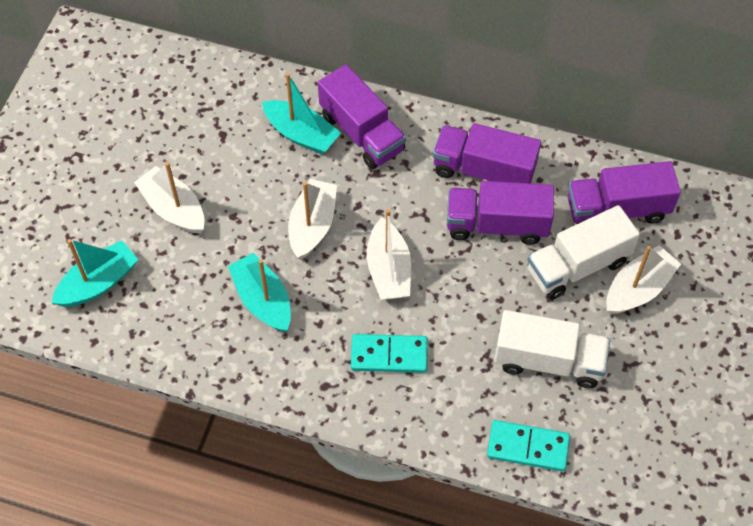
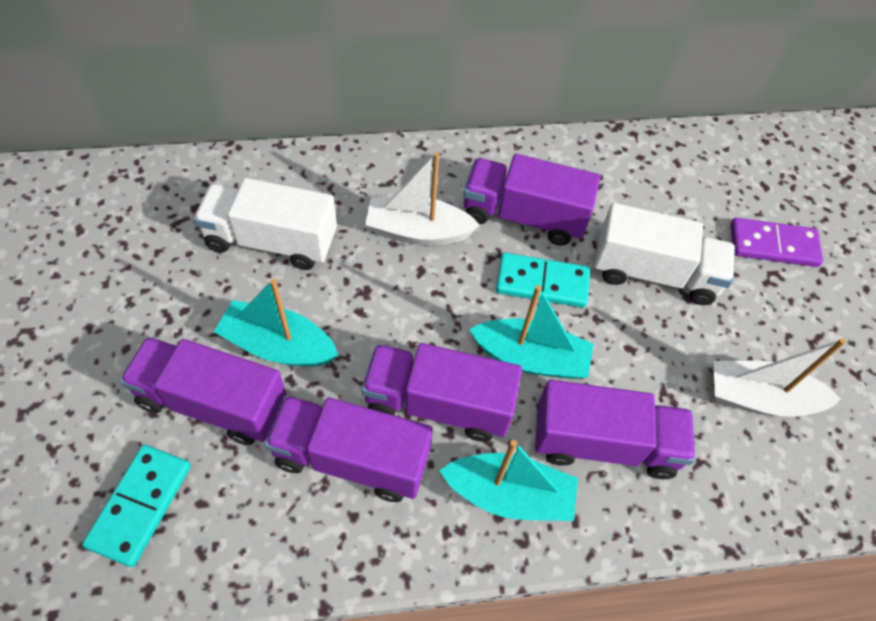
purple domino: none = 0 -> [731,218,823,267] = 1
purple truck: [318,64,406,169] [433,123,541,184] [447,181,554,245] [568,161,681,225] = 4 -> [120,337,287,445] [265,396,433,502] [362,343,522,442] [463,154,601,246] [535,380,695,479] = 5
white boat: [134,162,205,234] [288,179,337,260] [367,209,411,300] [606,245,681,314] = 4 -> [365,152,480,246] [713,338,846,417] = 2

